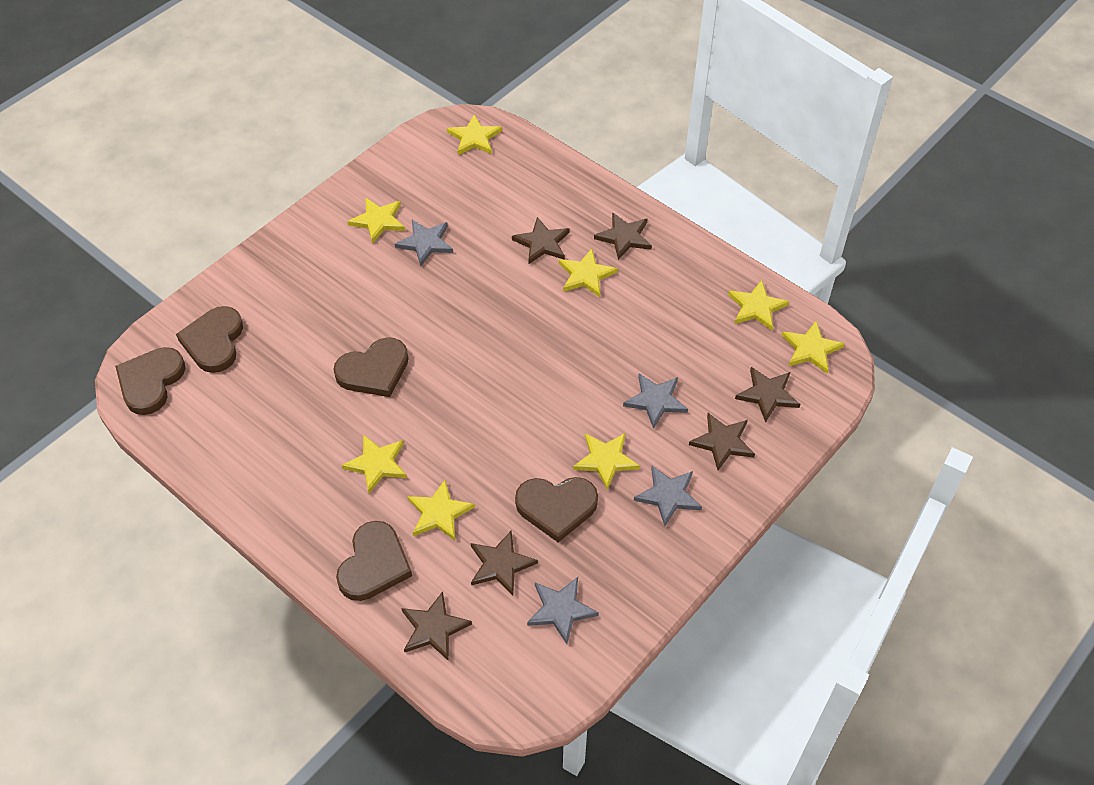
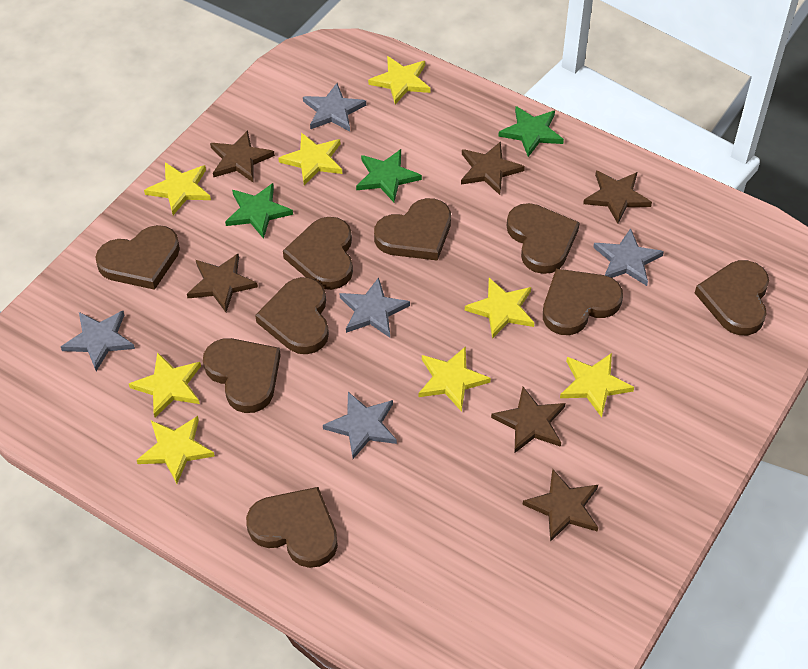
brown heart: [115,347,186,415] [176,306,243,373] [333,337,408,397] [336,521,412,601] [515,477,598,542] = 5 -> [95,225,180,290] [203,338,281,413] [246,487,338,568] [255,277,329,354] [283,217,353,290] [374,198,451,261] [507,203,580,274] [543,269,623,335] [695,260,769,335] = 9
green star: none = 0 -> [225,183,293,239] [356,149,422,202] [498,106,564,157] = 3
grey star: [395,220,453,266] [527,577,599,644] [623,374,688,429] [634,466,702,526] = 4 -> [61,311,135,371] [303,83,366,132] [323,392,397,459] [339,277,410,338] [593,228,664,286] = 5

